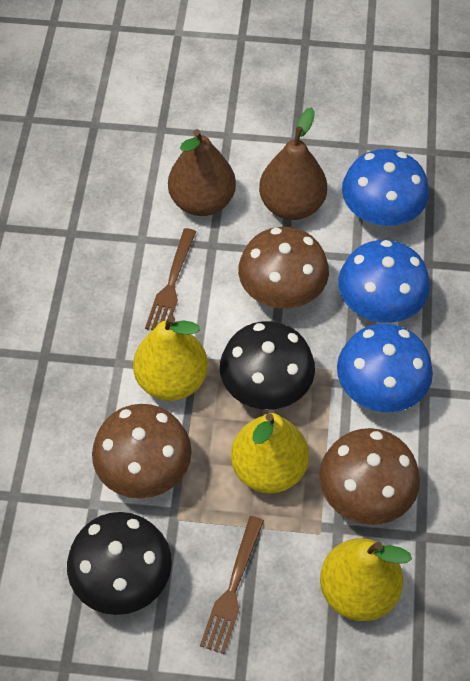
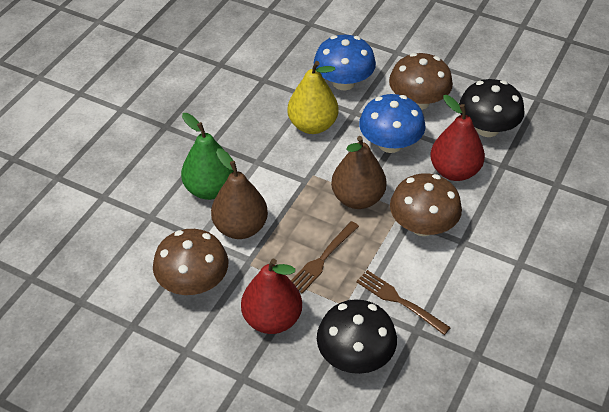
blue mushroom: [337,324,433,412] [338,240,430,323] [342,149,429,226] = 3 -> [314,35,376,90] [359,94,425,153] = 2
green pear: none = 0 -> [181,113,234,200] = 1
red pear: none = 0 -> [241,259,302,334] [430,95,485,181] = 2
yellow pear: [133,316,208,401] [231,413,309,493] [320,538,412,621] = 3 -> [287,61,338,134] = 1

